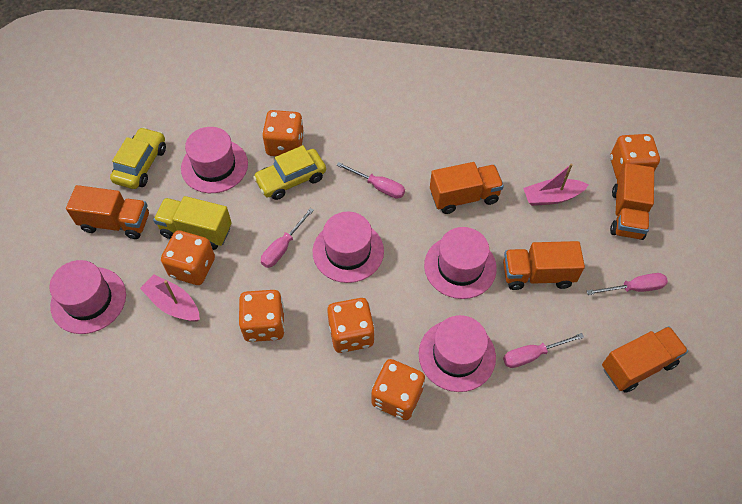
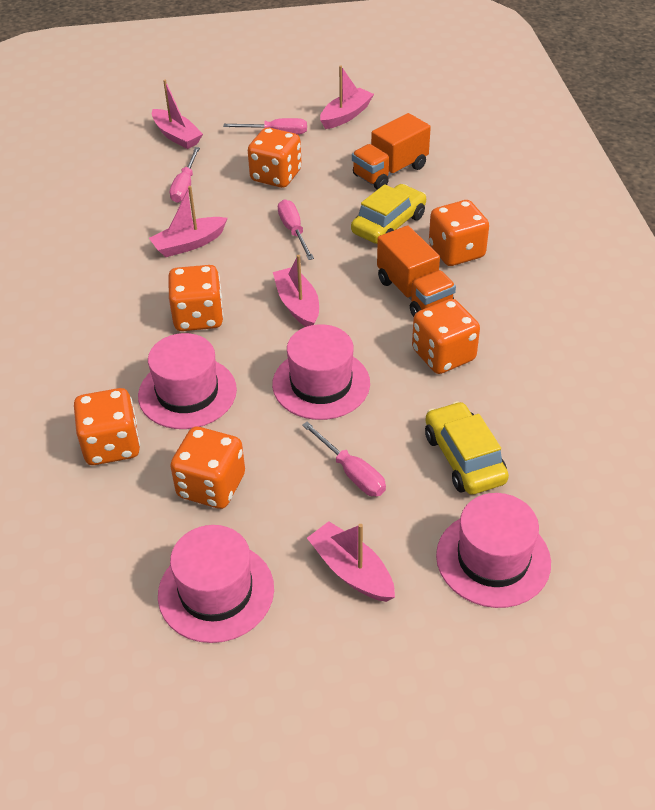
orange truck: [66,185,149,239] [430,162,504,214] [503,241,585,290] [602,326,688,393] [610,163,654,240] = 5 -> [352,113,431,190] [377,225,456,317] = 2
pink boat: [140,274,200,321] [523,163,589,206] = 2 -> [149,186,228,257] [152,80,203,149] [273,255,319,327] [307,521,395,602] [320,65,374,129] = 5
pink hat: [50,260,126,334] [181,127,248,193] [313,212,384,283] [419,315,496,392] [424,227,497,299] = 5 -> [138,333,237,429] [158,525,274,643] [272,324,370,420] [436,493,551,608] = 4
yellow truck: [153,196,232,250] = 1 -> none = 0

